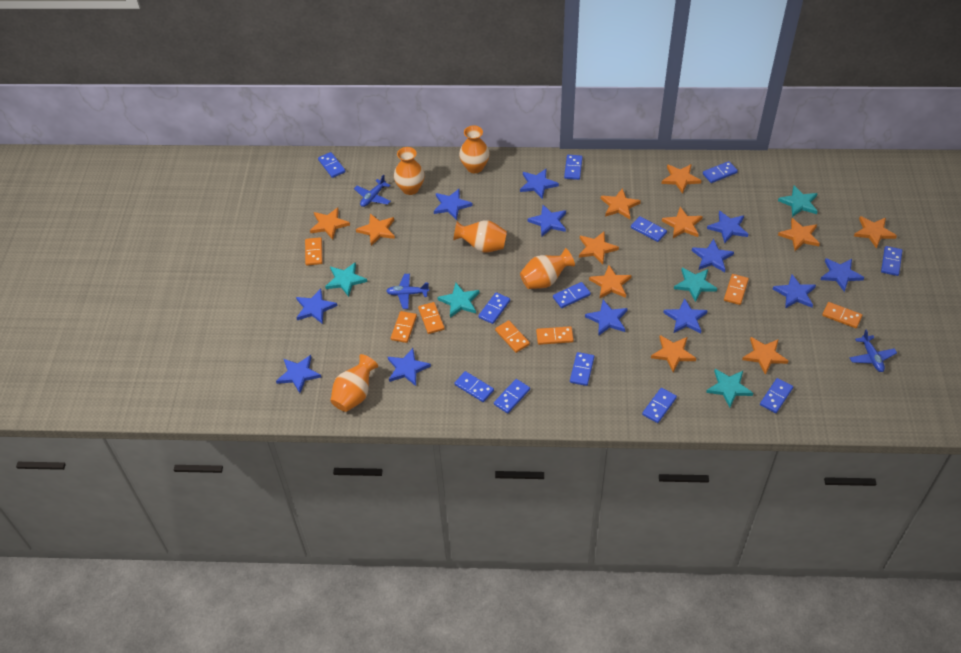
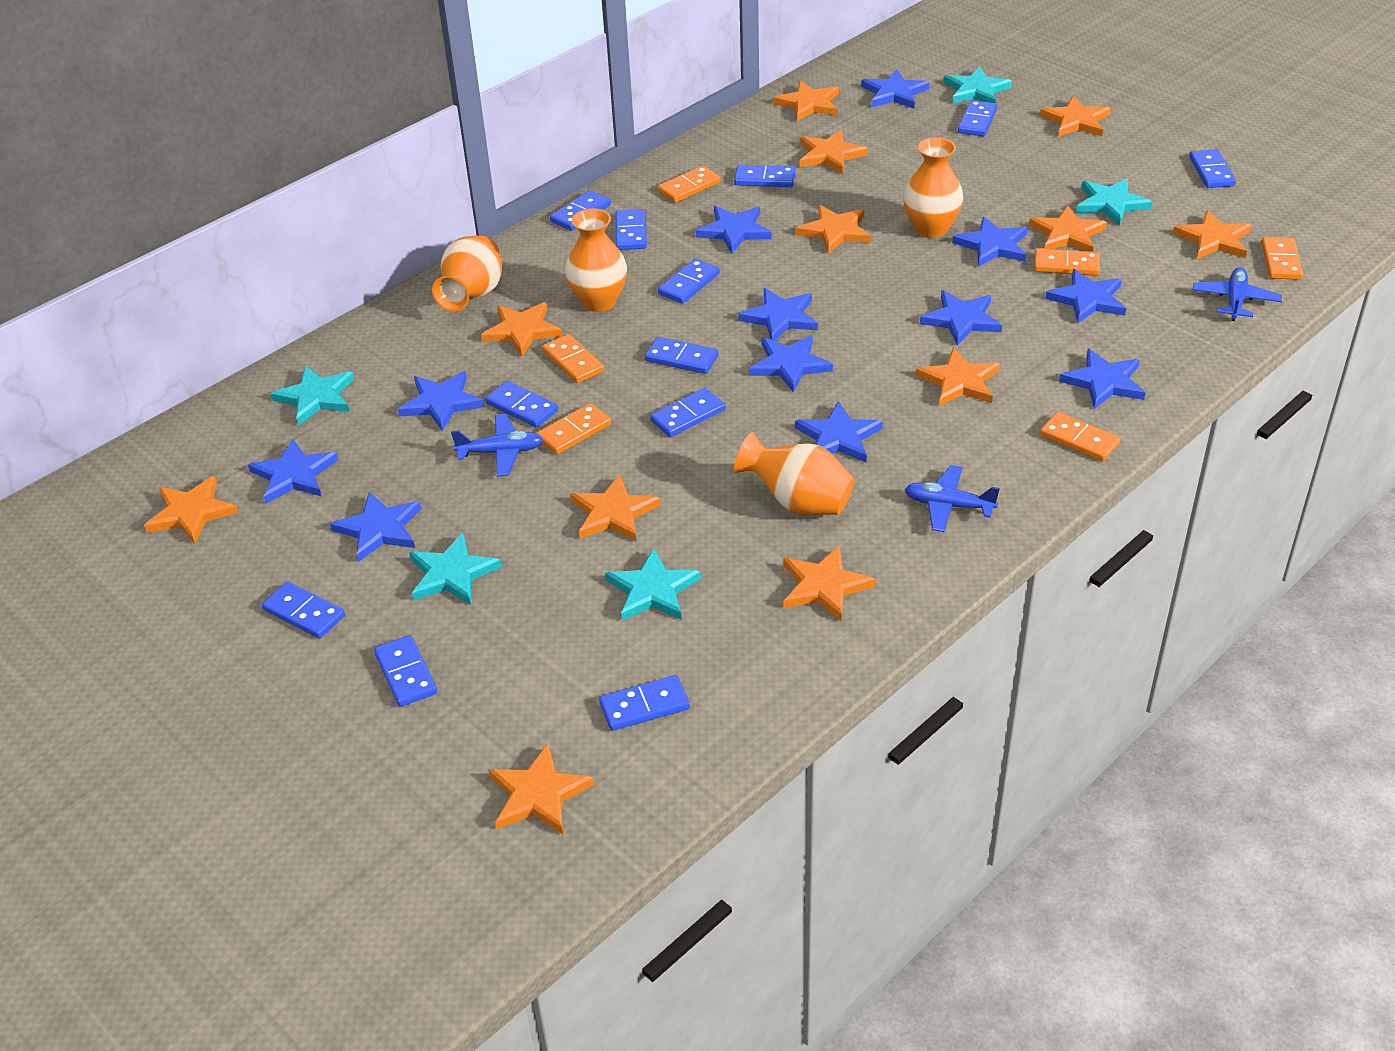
orange domino: [305,237,323,266] [391,311,417,343] [418,302,445,334] [495,320,530,353] [536,326,574,345] [724,274,749,305] [822,302,862,328] = 7 -> [537,403,611,454] [542,334,604,383] [658,166,721,203] [1034,248,1100,275] [1040,412,1121,462] [1261,237,1303,280] = 6
orange star: [310,208,350,239] [356,214,395,246] [579,232,619,264] [589,265,632,298] [601,188,641,219] [651,335,696,372] [661,164,702,194] [662,207,703,238] [742,337,788,375] [778,218,820,251] [854,216,897,249] = 11 -> [144,476,238,544] [481,302,563,356] [488,744,594,834] [570,474,661,541] [773,80,839,121] [784,546,876,622] [796,205,871,254] [800,130,868,174] [915,348,1000,406] [1029,206,1107,252] [1040,96,1111,137] [1173,210,1252,259] = 12
orange vase: [330,354,378,412] [394,147,425,195] [453,220,507,252] [459,125,490,173] [520,248,575,289] = 5 -> [432,236,502,312] [565,208,627,312] [734,432,855,515] [903,137,964,238] = 4

